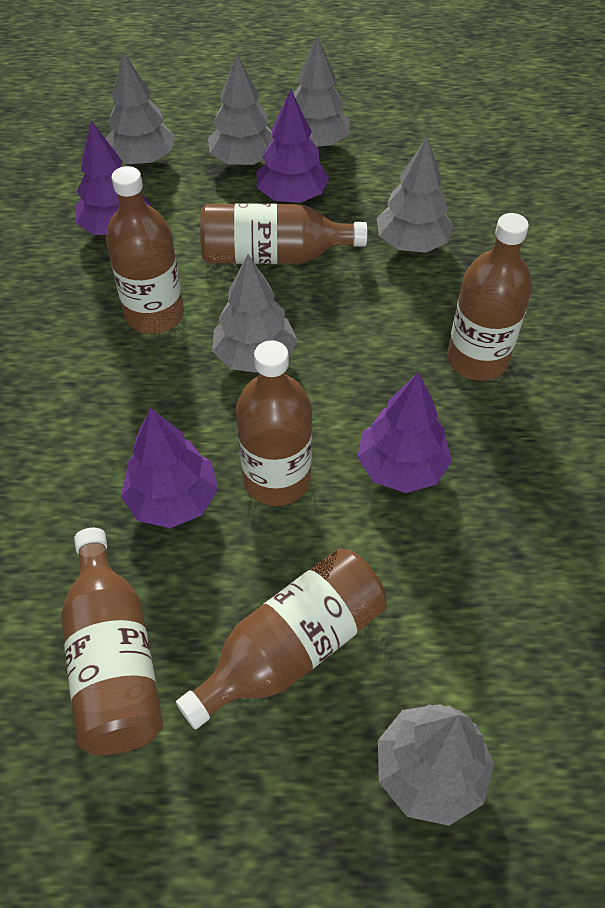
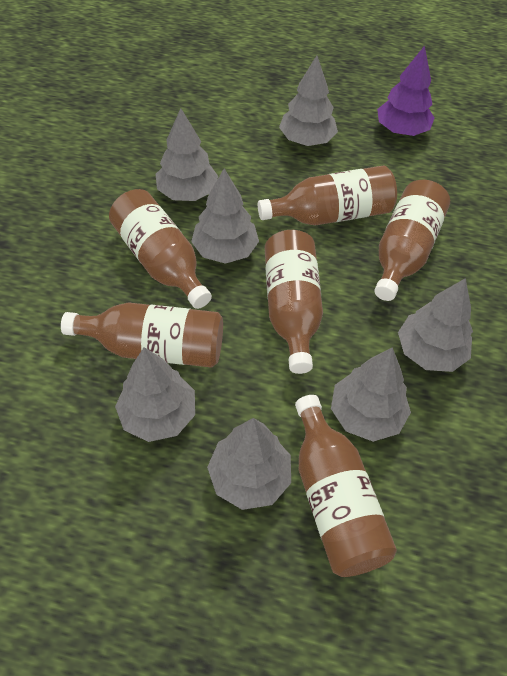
grey tree: [106,52,175,165] [208,53,274,166] [212,254,298,373] [293,36,349,148] [377,137,453,253] [378,704,494,826] = 6 -> [115,347,195,442] [156,108,218,201] [191,169,259,264] [207,418,291,510] [279,56,338,146] [331,347,411,442] [398,278,473,372] = 7
purple tree: [75,121,151,235] [121,408,218,528] [257,89,329,203] [357,372,452,493] = 4 -> [377,45,435,136] = 1

